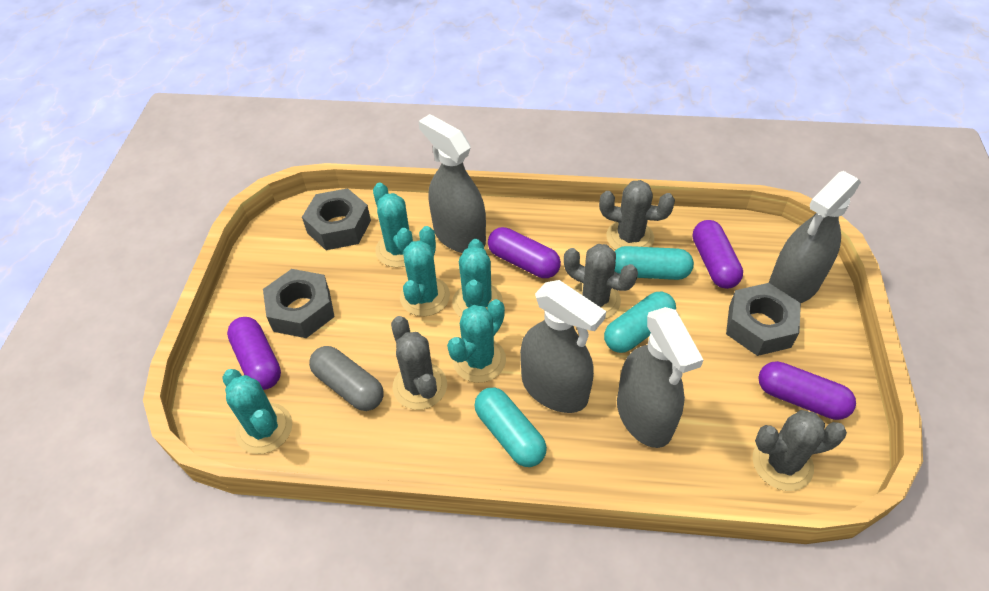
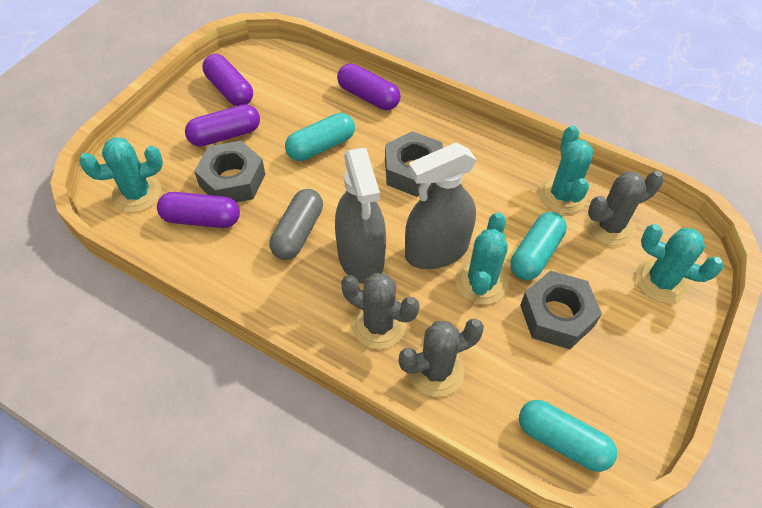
grey cactus: [391,316,447,410] [564,244,638,319] [599,180,675,250] [753,410,847,491] = 4 -> [341,273,420,349] [399,319,484,397] [585,171,664,246] = 3
grey spray bottle: [418,114,486,253] [520,280,606,413] [617,307,703,448] [769,171,861,303] = 4 -> [335,148,386,284] [405,143,477,269] = 2
turquoise cactus: [222,369,293,454] [373,183,420,268] [400,226,450,316] [447,299,506,383] [452,239,503,318] = 5 -> [79,137,163,212] [455,212,508,305] [539,125,594,214] [635,224,723,303] = 4

